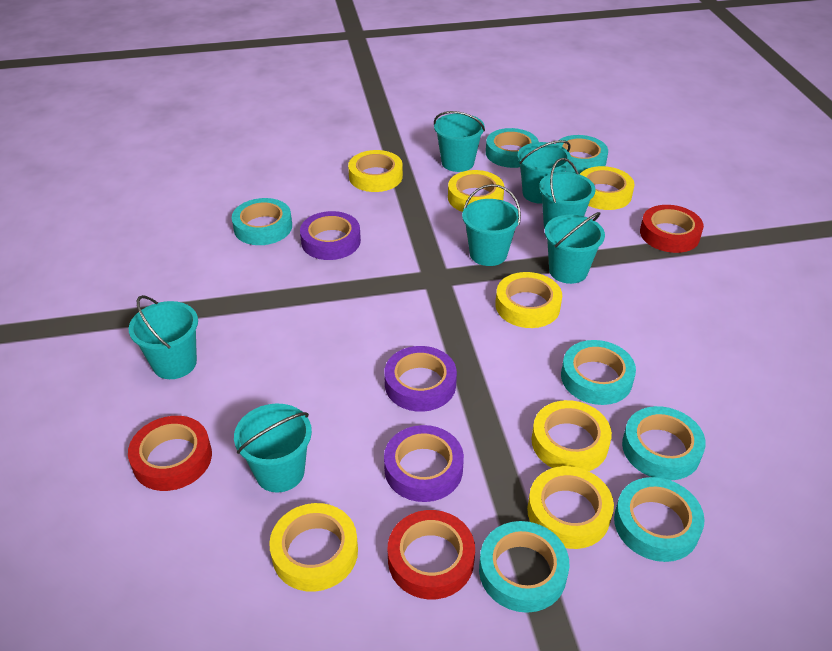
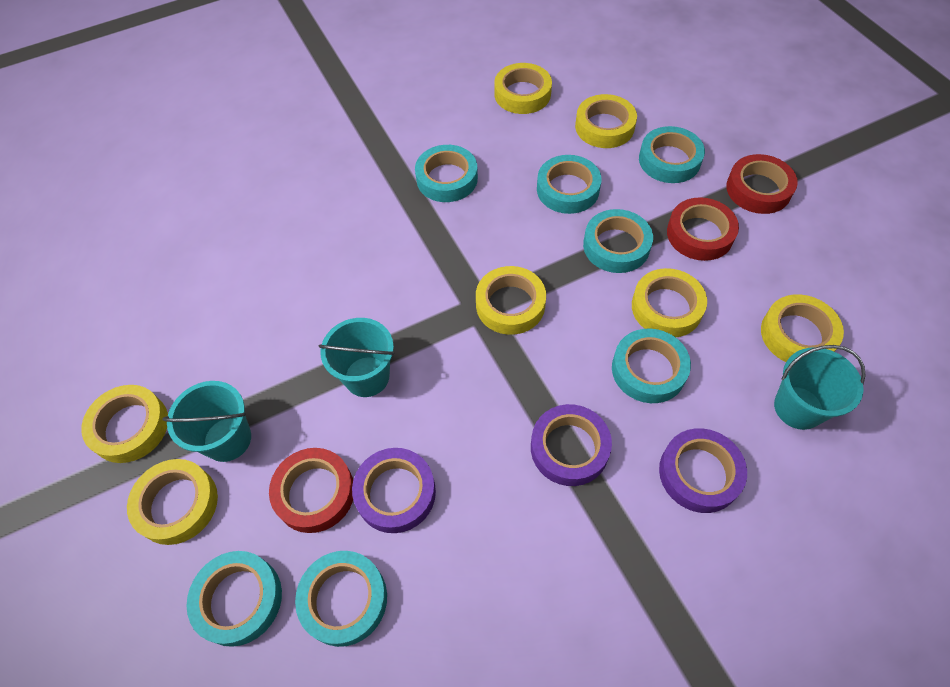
turquoise bucket: [129,295,198,379] [234,404,312,493] [434,111,485,172] [462,184,521,266] [518,140,571,204] [539,158,596,228] [545,212,605,284] = 7 -> [162,381,251,462] [318,318,394,397] [774,345,866,430] = 3

